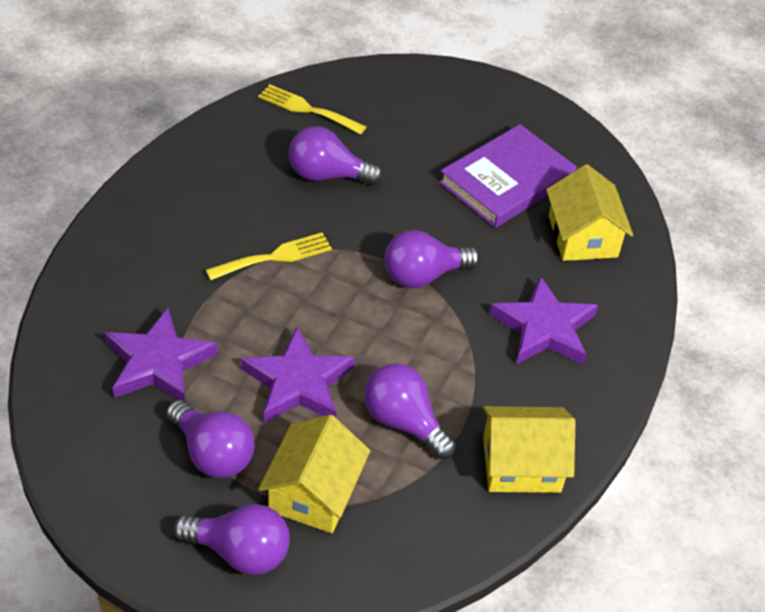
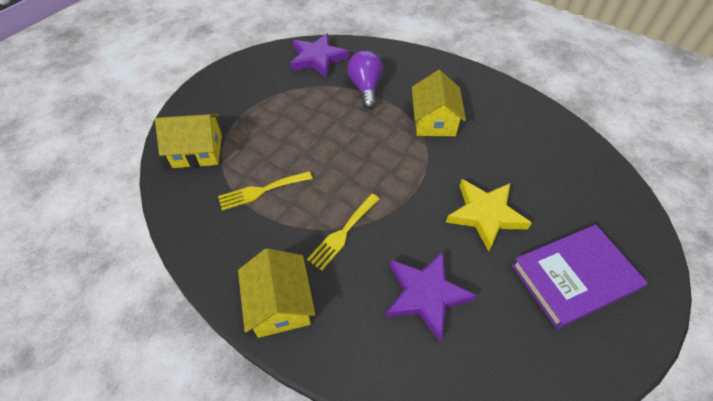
purple light bulb: [166,400,255,478] [173,504,290,575] [289,126,383,185] [364,363,456,459] [385,230,480,288] = 5 -> [348,50,383,109] = 1
purple star: [105,308,218,401] [241,327,355,423] [489,276,598,365] = 3 -> [290,33,349,78] [385,251,477,342] = 2
yellow star: none = 0 -> [446,179,532,252] = 1

